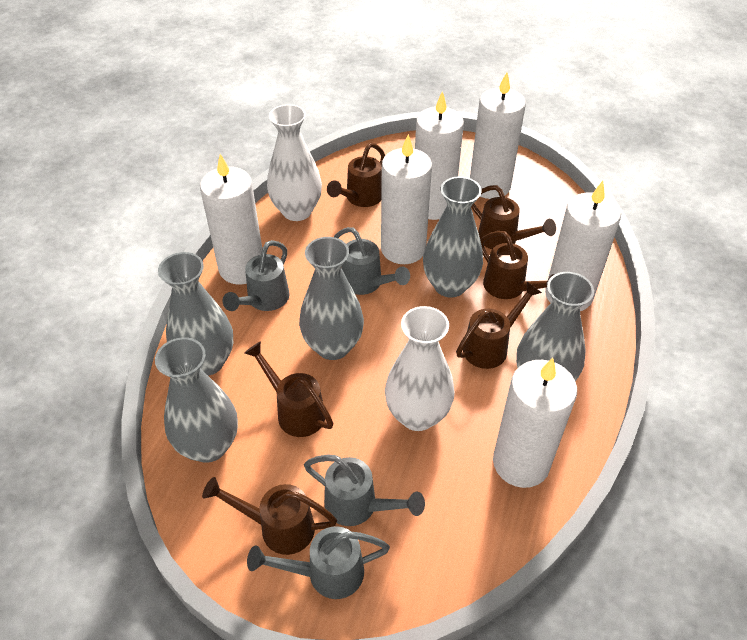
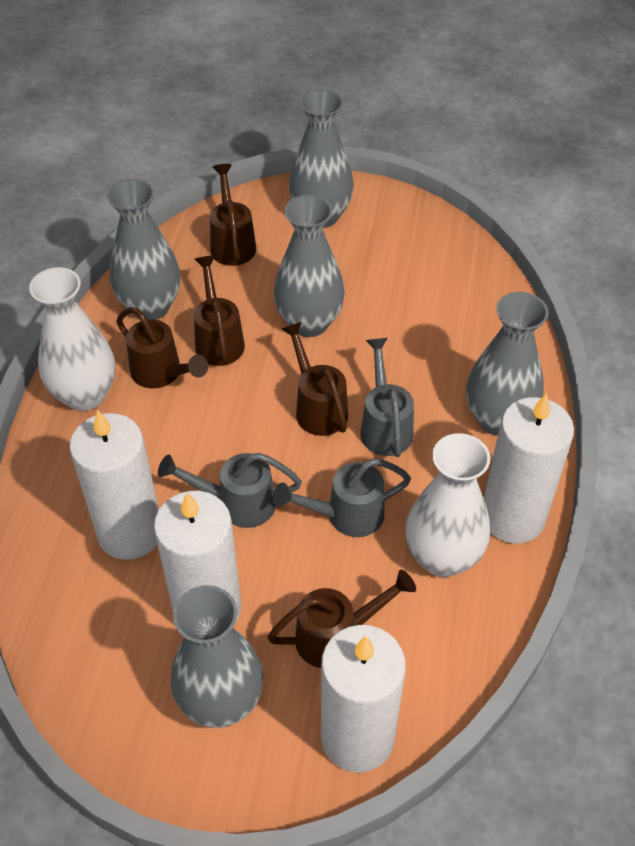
brown watering can: [202,477,337,555] [244,341,333,437] [327,143,385,207] [456,282,542,369] [471,185,556,249] [480,231,555,299] = 6 -> [116,307,208,388] [194,256,245,366] [210,164,256,266] [268,570,416,668] [282,322,348,436] = 5
grey watering can: [223,240,290,311] [247,526,390,599] [304,455,425,526] [334,227,410,295] = 4 -> [158,453,302,528] [273,459,411,537] [360,338,414,457] = 3
white candle: [200,154,262,285] [381,134,432,264] [415,91,464,220] [470,72,526,199] [493,358,577,488] [545,181,621,311] = 6 -> [69,410,159,560] [154,491,241,623] [321,625,406,773] [484,393,574,544] = 4

